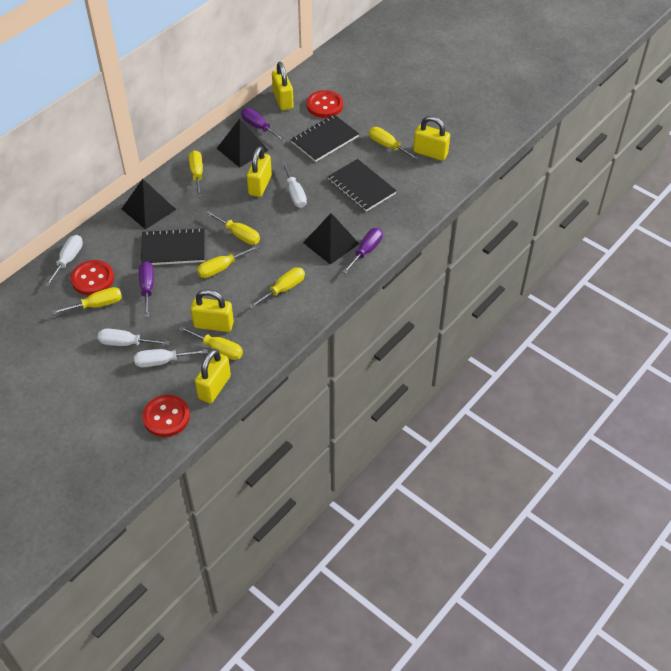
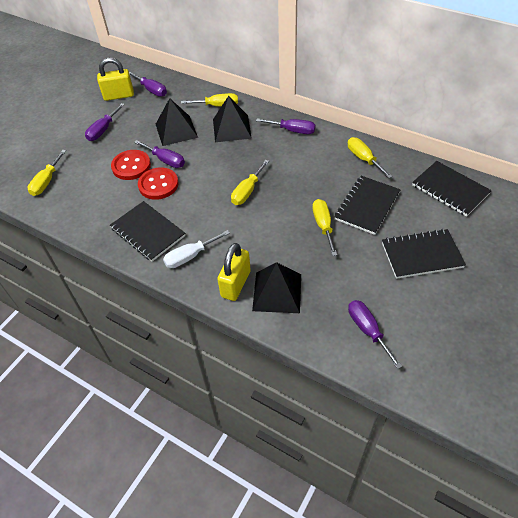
black notebook: [141,227,205,265] [291,114,359,162] [328,159,397,212] = 3 -> [110,201,185,262] [334,176,401,235] [382,229,466,279] [412,161,492,217] = 4
purple screwdriver: [139,261,154,317] [241,108,286,142] [342,228,383,274] = 3 -> [85,103,125,141] [129,71,167,97] [134,140,185,168] [256,118,315,134] [348,300,402,369] = 5
red button: [71,260,114,295] [142,395,190,437] [307,90,343,118] = 3 -> [111,150,151,180] [138,167,179,200] = 2
white screwdriver: [45,235,83,287] [98,329,170,346] [134,349,207,367] [282,162,307,208] = 4 -> [163,230,230,268] = 1
yellow padlock: [191,289,234,332] [195,349,231,404] [247,146,272,197] [272,62,294,111] [413,116,450,161] = 5 -> [97,58,134,101] [217,243,251,301] = 2
yellow screwdriver: [52,287,122,315] [179,326,243,360] [189,150,203,197] [197,245,259,278] [206,211,260,245] [249,267,305,309] [369,127,419,160] = 7 -> [28,150,66,196] [181,93,238,107] [231,160,269,205] [312,199,337,256] [348,137,393,178] = 5

